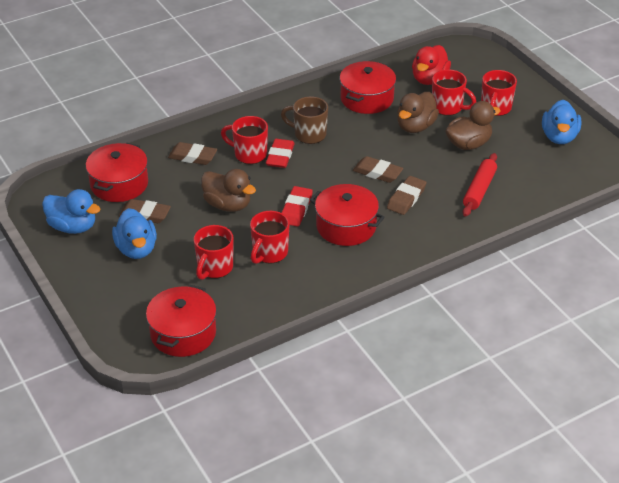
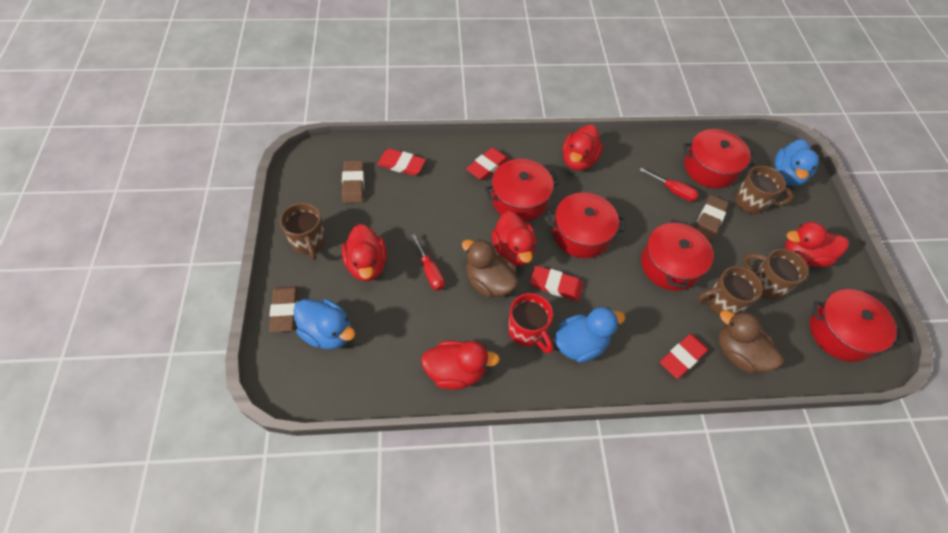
brown duck: [201,169,256,212] [397,92,439,133] [445,101,501,150] = 3 -> [462,239,518,298] [718,310,783,373] = 2
brown eraser: [119,199,171,223] [168,142,217,165] [353,156,403,183] [387,176,427,215] = 4 -> [269,286,298,332] [342,160,364,203] [695,195,729,240] = 3
brown mug: [281,96,328,144] = 1 -> [280,203,326,260] [698,266,763,315] [735,166,794,214] [743,249,809,300] = 4
red duck: [412,45,451,85] = 1 -> [342,224,387,281] [421,341,500,390] [492,211,536,266] [563,125,603,171] [785,222,848,267] = 5
red eraser: [266,139,295,168] [282,186,313,227] = 2 -> [377,149,426,176] [466,147,509,180] [530,266,583,301] [660,334,708,379] = 4
red mug: [194,225,234,280] [221,116,268,164] [250,211,290,264] [432,69,476,116] [481,70,517,116] = 5 -> [508,293,553,353] = 1
red pot: [86,143,148,202] [146,285,217,357] [310,184,385,246] [340,61,396,114] = 4 -> [485,159,559,222] [548,193,625,258] [641,219,714,291] [683,129,755,189] [810,289,901,362] = 5
red rolling pin: [463,153,497,217] = 1 -> none = 0
red screwdriver: none = 0 -> [411,234,445,290] [639,168,699,201] = 2

